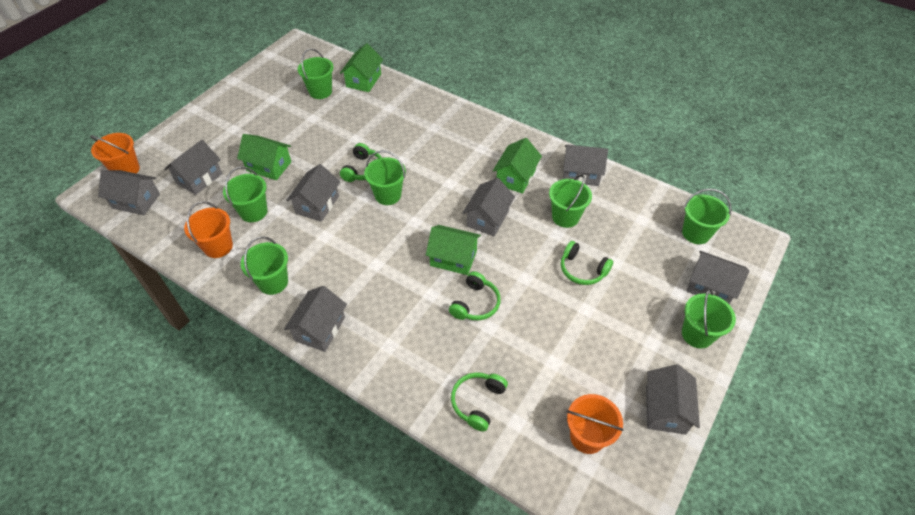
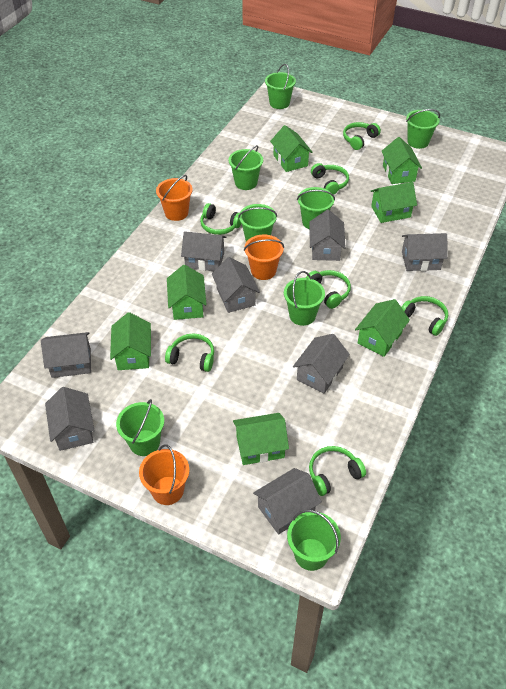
green bucket: [223,167,268,222] [241,236,288,295] [298,48,334,99] [364,150,406,205] [549,175,592,228] [682,189,732,244] [682,288,736,348] = 7 -> [116,399,164,456] [228,145,263,190] [238,204,277,242] [265,64,296,109] [284,271,325,326] [287,510,341,571] [297,187,335,229] [406,109,440,149] = 8
green headphones: [340,143,382,182] [449,271,501,320] [451,372,508,432] [561,241,613,285] = 4 -> [165,333,214,372] [200,203,242,235] [306,270,351,309] [309,446,366,496] [311,163,349,195] [343,122,381,150] [401,296,448,336] = 7
green house: [237,134,291,180] [340,43,383,92] [426,225,481,275] [493,138,542,194] = 4 -> [110,312,151,370] [167,265,207,320] [233,413,289,465] [270,125,313,172] [355,299,410,357] [371,182,417,223] [381,137,422,184] = 7

